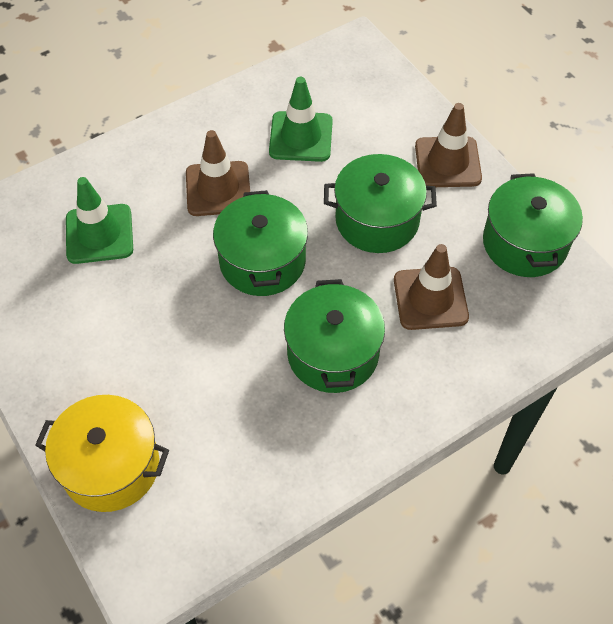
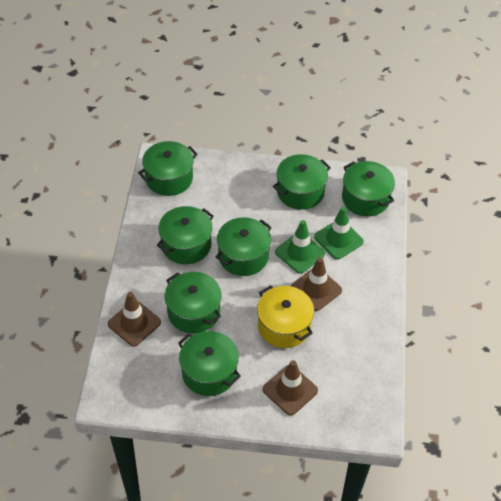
green pot: [213,190,308,296] [284,279,385,393] [324,154,437,253] [483,173,583,277] = 4 -> [138,141,198,196] [157,206,214,264] [165,272,222,333] [178,331,241,396] [216,217,272,276] [273,154,331,210] [342,161,395,217] = 7

